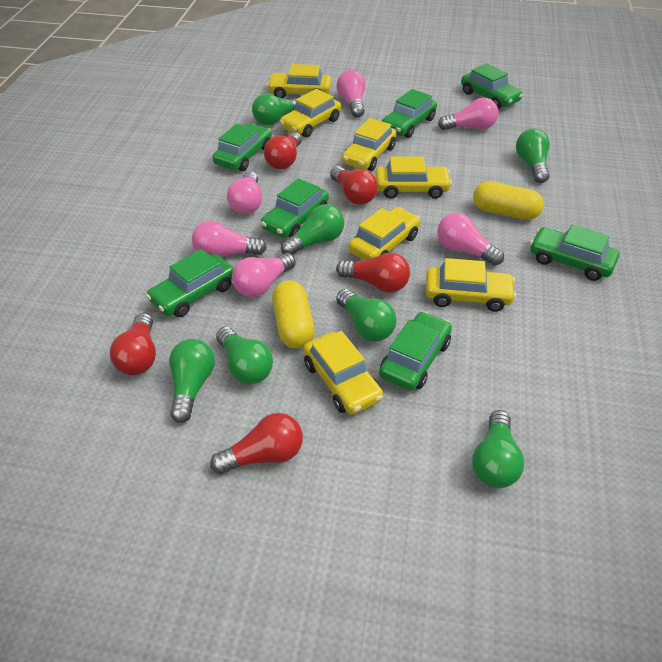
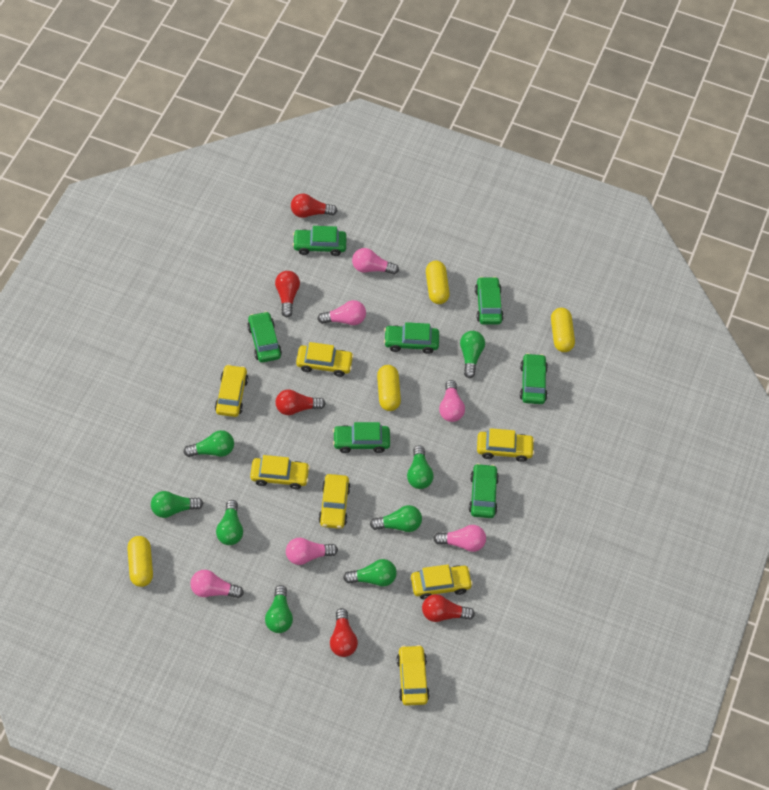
green light bulb: [169,339,215,423] [216,327,273,384] [252,93,298,125] [281,204,344,255] [336,289,397,341] [472,410,524,488] [516,128,550,183] = 7 -> [151,491,203,518] [183,430,234,457] [216,500,243,545] [265,585,293,633] [343,559,397,587] [370,505,422,532] [407,445,434,489] [460,331,485,378] = 8
yellow capsule: [272,280,315,349] [473,181,544,220] = 2 -> [127,536,153,587] [377,365,401,411] [426,261,450,304] [551,308,575,352] = 4

